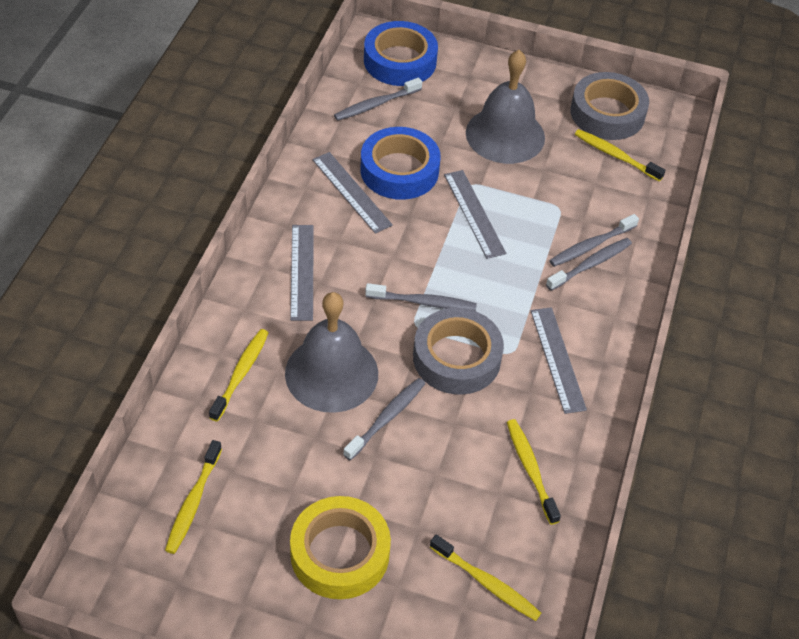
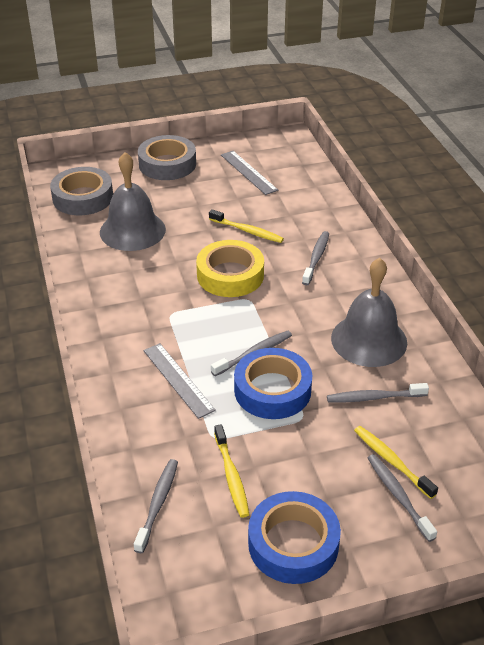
grey ruler: [290,225,314,321] [312,152,393,234] [444,170,506,259] [531,307,587,414] = 4 -> [143,343,216,419] [221,151,278,195] = 2
yellow toothbrush: [165,440,222,554] [209,329,269,422] [430,534,541,621] [507,419,561,525] [575,129,666,182] = 5 -> [209,209,284,243] [214,424,249,518] [354,426,438,499] = 3

